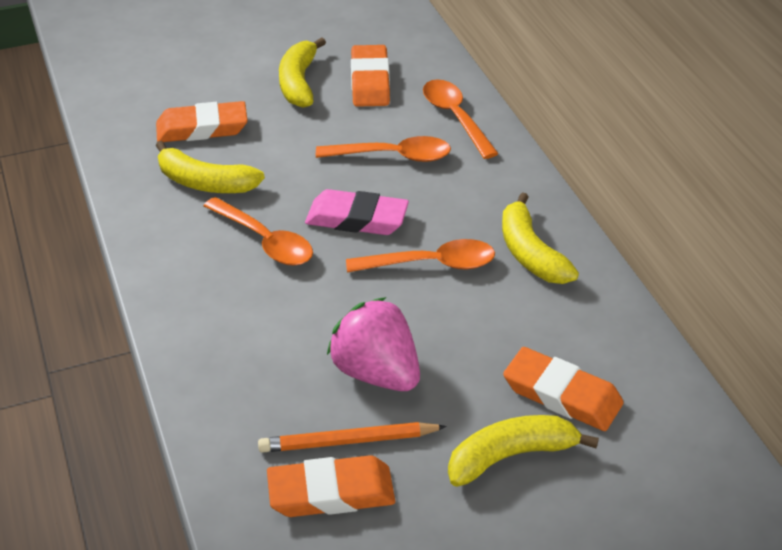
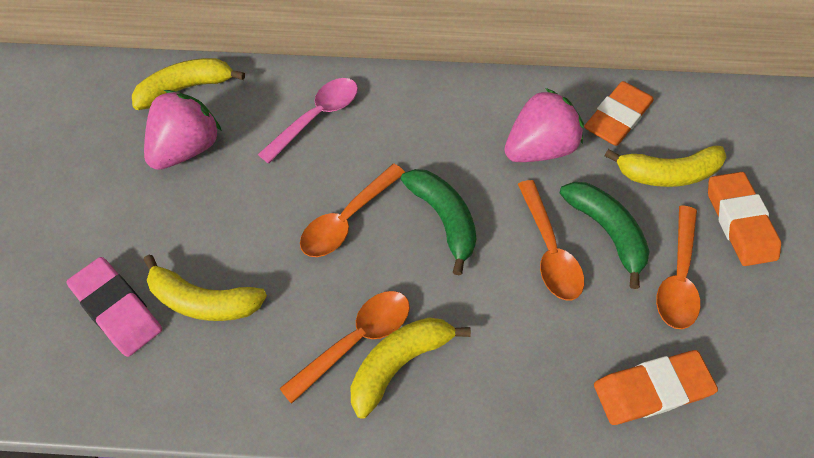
green banana: none = 0 -> [401,169,477,276] [560,182,650,289] = 2
orange eraser: [156,101,248,142] [267,455,395,517] [351,45,390,107] [503,347,624,431] = 4 -> [584,81,654,146] [594,350,718,425] [708,172,781,266] = 3
orange pencil: [258,422,447,453] = 1 -> none = 0
pink spoon: none = 0 -> [258,78,358,164] = 1
pink strawberry: [327,297,420,391] = 1 -> [144,90,222,170] [504,88,584,162] = 2

